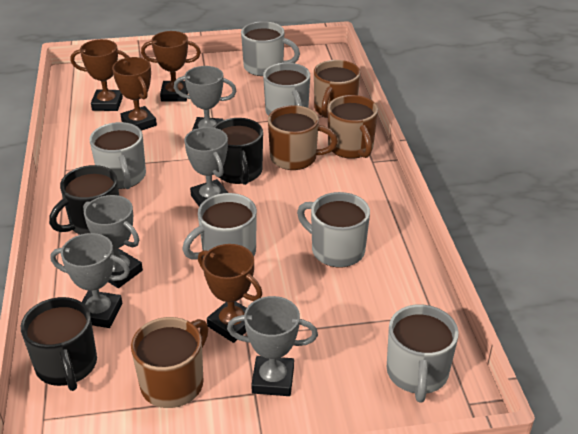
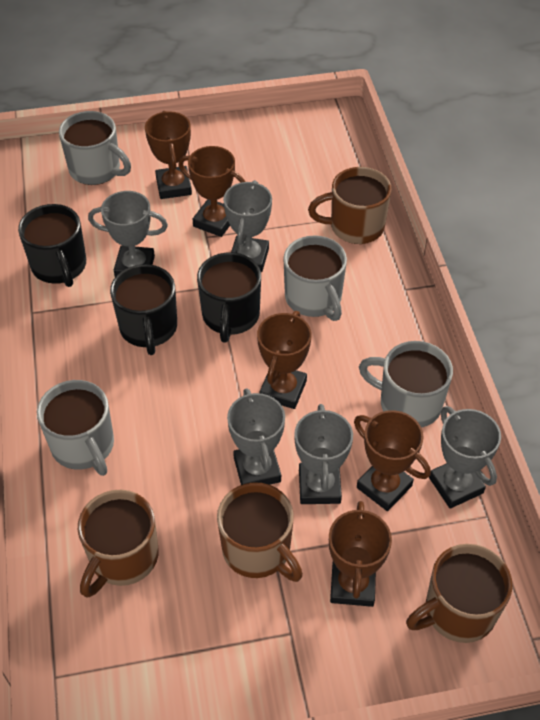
brown trophy: [71,39,129,111] [112,57,157,131] [141,31,201,101] [198,244,262,343] = 4 -> [145,111,192,199] [178,146,246,237] [257,311,312,409] [329,501,392,607] [354,410,431,511] = 5
grey mug: [90,122,146,189] [182,193,257,260] [241,21,300,76] [263,63,310,116] [297,192,370,267] [387,304,459,403] = 6 -> [37,380,114,476] [59,111,131,185] [283,235,347,321] [359,341,453,428] = 4

